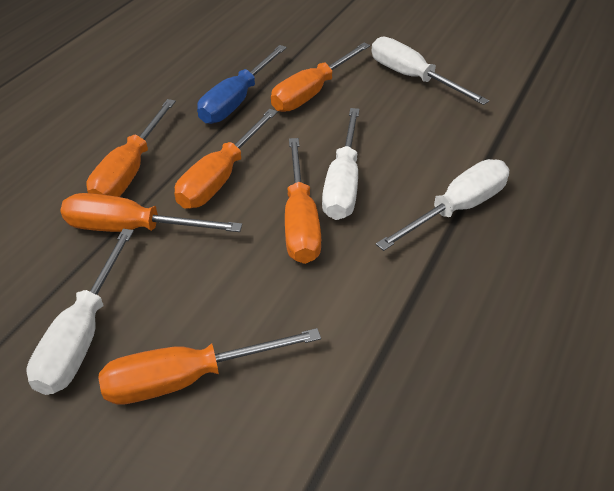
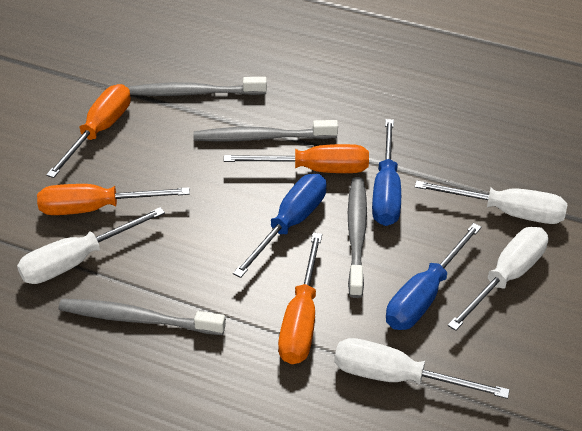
blue screwdriver: [197,45,287,124] = 1 -> [233,174,327,278] [372,119,401,226] [386,223,482,330] = 3
grey toothbrush: none = 0 -> [58,299,226,335] [129,77,267,96] [193,120,338,142] [348,177,367,298] = 4
orange screwdriver: [60,193,242,232] [86,99,176,197] [99,328,321,405] [175,109,278,209] [271,43,370,112] [285,138,321,264] = 6 -> [37,184,190,215] [46,84,131,178] [224,144,369,173] [278,233,322,364] = 4

